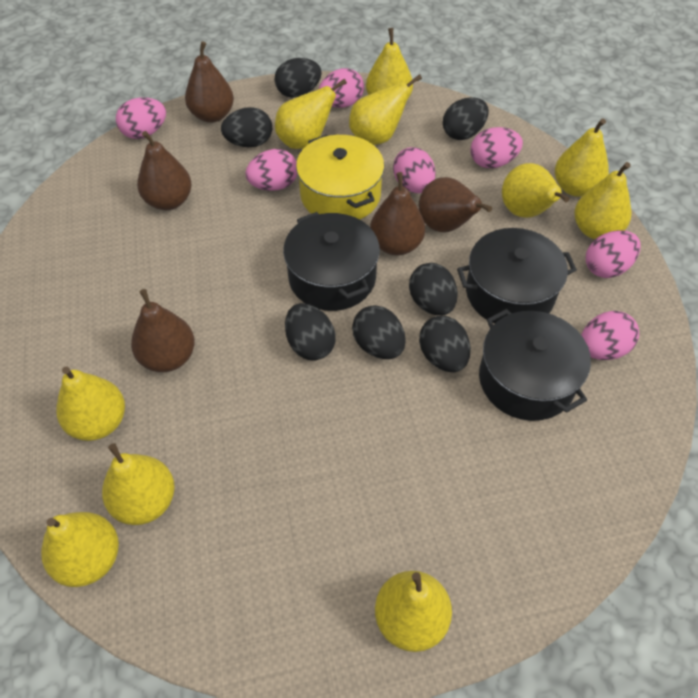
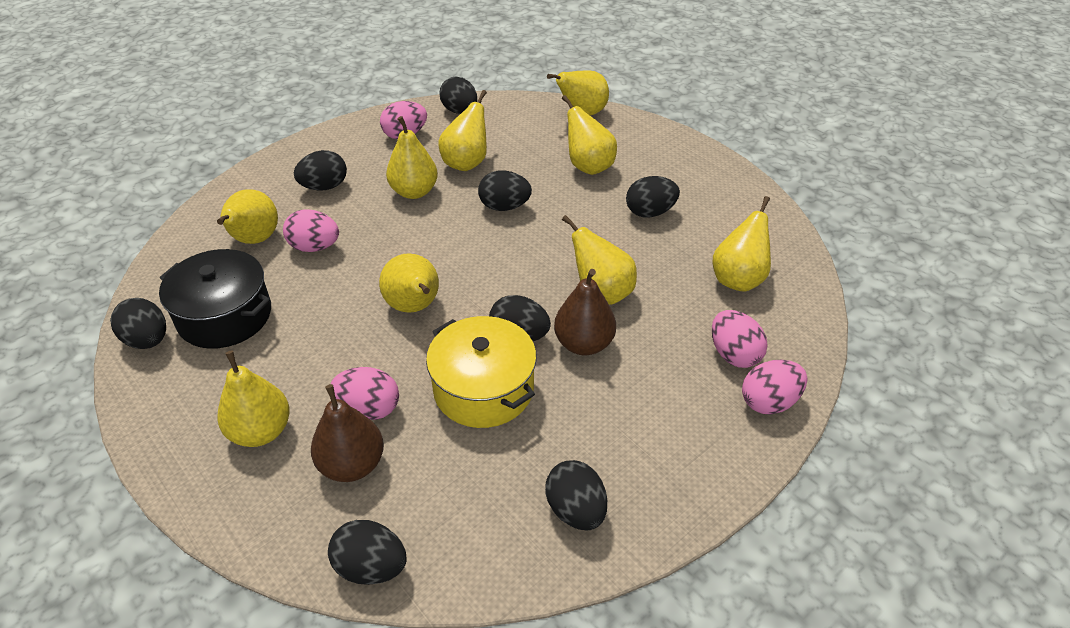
black egg: [221,107,272,147] [275,58,322,98] [285,303,336,361] [352,305,406,359] [409,263,458,316] [419,316,471,372] [443,97,489,140] = 7 -> [110,298,166,349] [294,150,347,190] [328,520,407,585] [440,77,477,114] [478,170,532,211] [489,295,551,341] [545,460,607,531] [626,176,680,217] = 8
black pot: [283,212,380,311] [457,228,577,324] [479,309,591,421] = 3 -> [159,249,271,349] = 1
brown pear: [131,289,195,372] [137,131,192,210] [185,41,234,123] [370,172,425,256] [419,177,492,232] = 5 -> [311,384,384,482] [554,269,616,355] = 2
pink egg: [116,97,166,139] [245,149,297,191] [319,68,364,108] [393,147,436,193] [471,127,523,168] [581,311,639,360] [586,230,641,278] = 7 -> [283,209,339,252] [331,367,399,420] [380,101,427,139] [712,310,768,368] [742,360,807,415] = 5
yellow pear: [41,512,119,587] [56,367,125,441] [102,443,175,525] [275,79,347,149] [349,74,422,145] [366,28,413,98] [375,571,452,652] [502,163,570,218] [555,118,609,197] [574,162,631,239] = 10 -> [217,189,278,244] [217,350,290,447] [379,253,439,313] [386,116,438,199] [438,90,487,171] [547,70,609,116] [562,95,617,175] [562,215,637,305] [713,196,771,292] = 9

